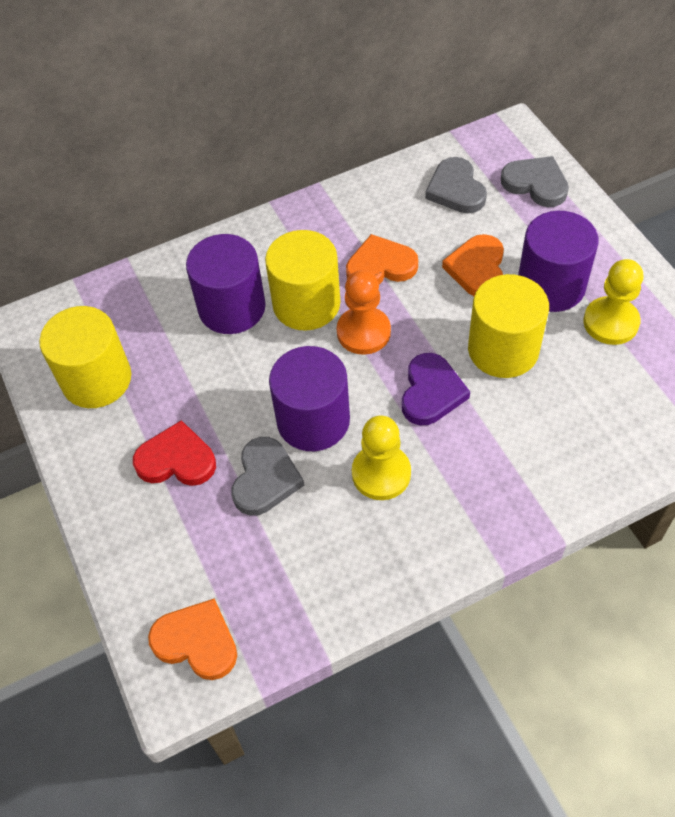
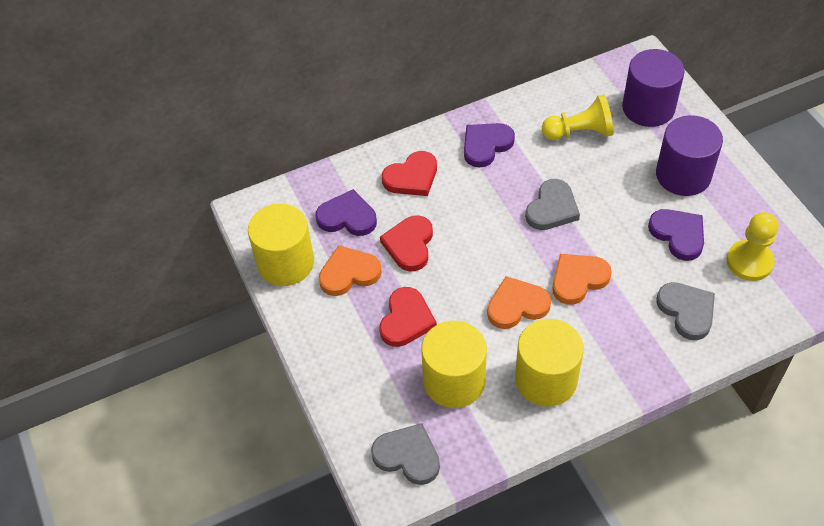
orange pawn: [337,270,391,355] = 1 -> none = 0
purple cylinder: [186,234,266,334] [269,346,350,451] [518,211,599,312] = 3 -> [622,49,685,127] [656,115,723,196] = 2
purple heart: [402,353,470,425] = 1 -> [316,189,377,236] [464,123,515,168] [648,209,704,261] = 3
red heart: [133,420,216,486] = 1 -> [379,287,437,347] [380,215,433,271] [382,151,437,196] = 3

